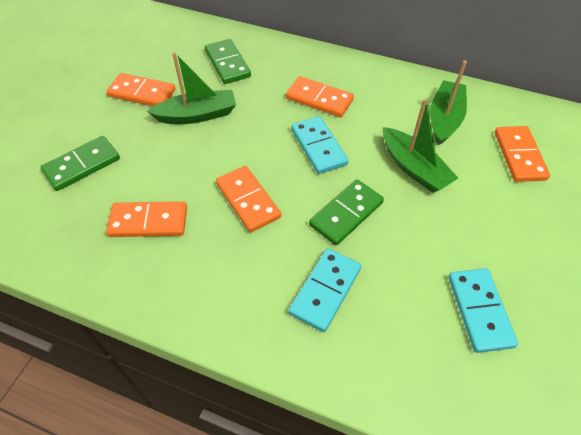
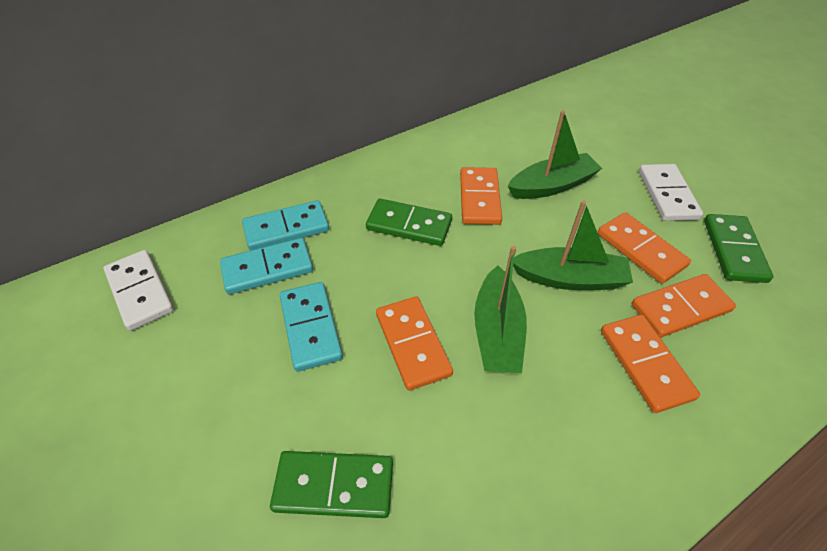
white domino: none = 0 -> [103,250,174,331] [639,164,703,221] = 2

